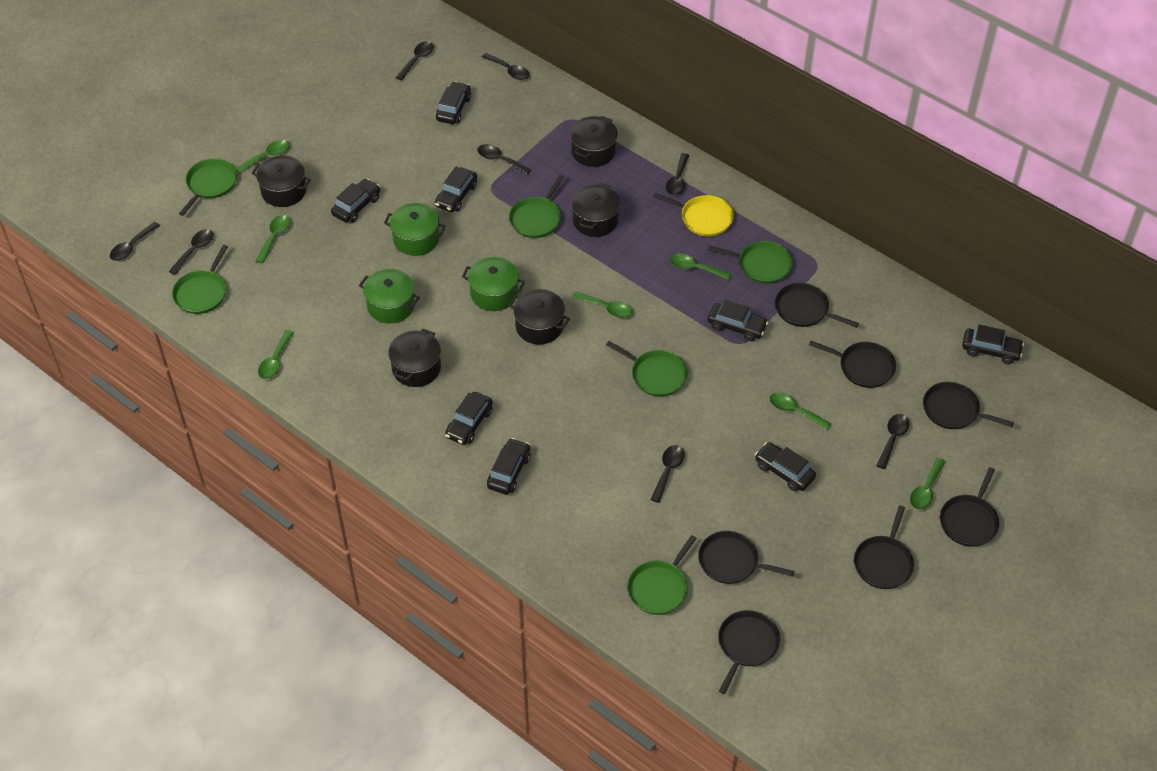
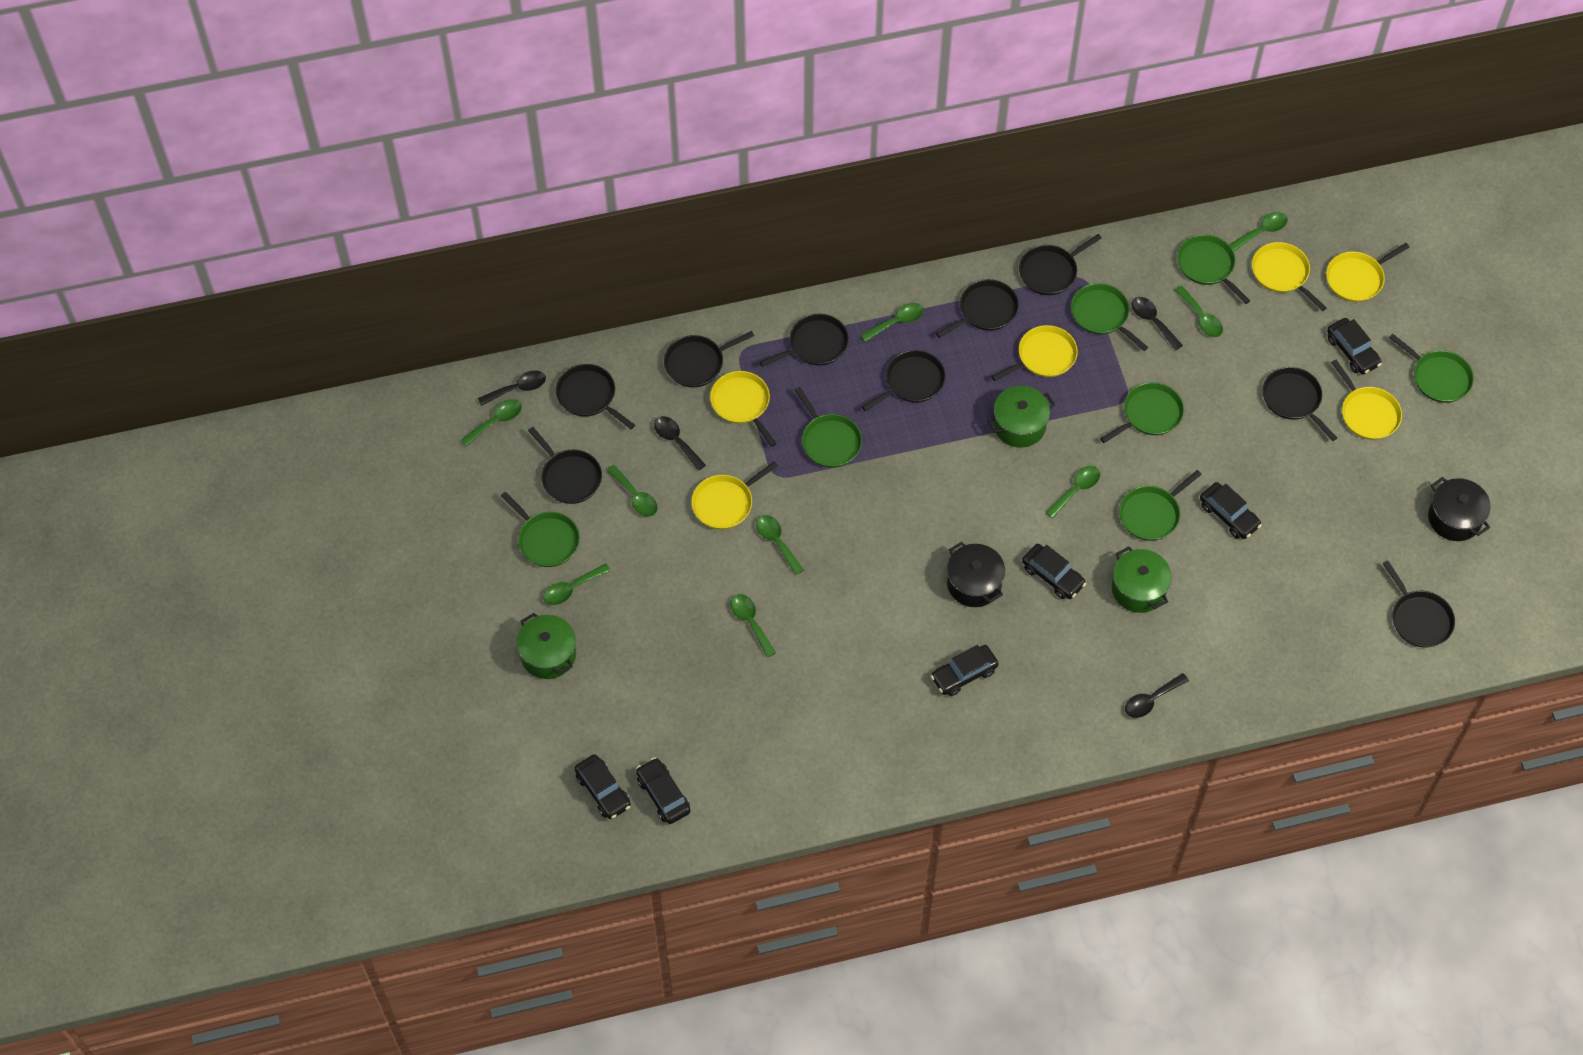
black car: [331,178,380,223] [435,166,477,212] [436,81,471,124] [445,392,493,445] [487,438,530,494] [708,300,768,341] [755,442,816,491] [962,325,1024,364] = 8 -> [575,754,631,819] [636,757,690,824] [930,645,999,696] [1022,544,1086,599] [1200,482,1262,539] [1327,318,1382,375] = 6
black pan: [698,531,794,584] [718,610,780,694] [775,283,859,328] [809,340,896,388] [854,505,914,589] [923,382,1014,429] [940,467,1000,547] = 7 -> [528,427,602,504] [556,364,635,429] [664,331,754,387] [760,314,849,367] [862,350,946,411] [936,279,1019,338] [1019,234,1102,295] [1262,367,1337,441] [1382,561,1455,648] = 9
black pot: [252,155,311,207] [388,329,441,387] [508,289,570,344] [570,116,617,167] [571,183,620,237] = 5 -> [947,542,1005,607] [1428,477,1490,541] = 2
black spoon: [110,222,160,261] [169,229,214,275] [396,41,434,80] [478,144,531,175] [482,53,530,80] [651,445,684,503] [666,153,689,195] [876,414,909,469] = 8 -> [478,370,546,406] [654,416,706,471] [1125,673,1189,718] [1131,297,1183,350] = 4
green pan: [172,245,228,314] [179,158,237,216] [509,175,564,238] [606,341,688,397] [627,535,697,615] [708,241,793,284] = 6 -> [501,492,580,567] [795,387,862,468] [1071,283,1148,351] [1100,382,1184,443] [1119,470,1202,541] [1177,235,1250,304] [1389,334,1474,403] = 7
green spoon: [235,140,290,173] [256,215,290,264] [258,330,294,379] [572,292,633,318] [670,254,731,280] [770,392,832,430] [910,458,946,510] = 7 -> [460,399,522,447] [543,563,611,605] [606,465,658,517] [731,594,776,658] [756,515,804,575] [860,303,924,342] [1045,466,1100,518] [1175,285,1223,337] [1229,212,1288,252] = 9
yellow pan: [653,193,734,236] = 1 -> [691,461,778,529] [710,371,777,447] [991,325,1078,381] [1252,242,1327,311] [1326,243,1409,302] [1331,360,1402,440] = 6

